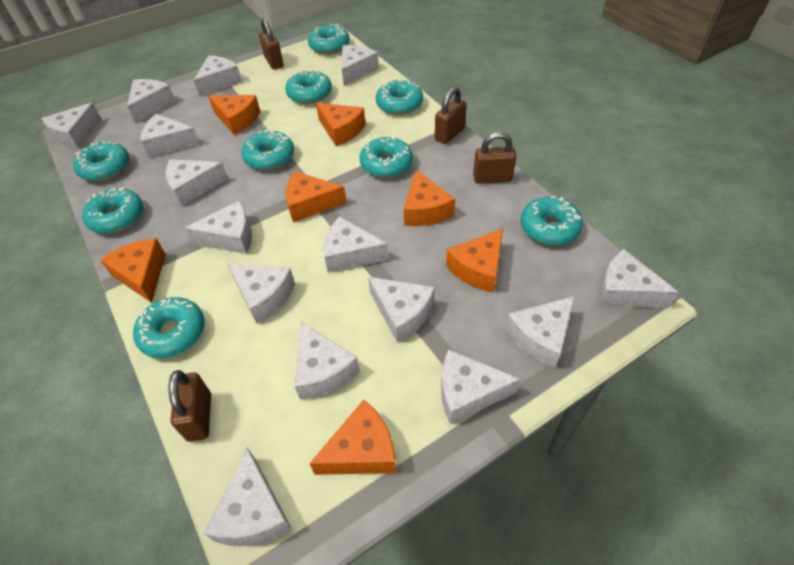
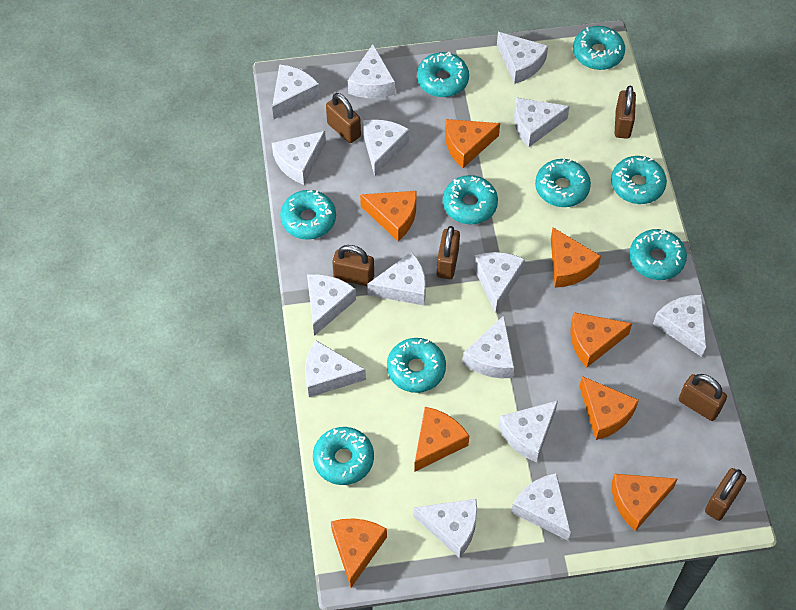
brown padlock: [168,370,211,442] [259,18,284,69] [435,87,467,144] [473,132,516,184] = 4 -> [326,93,361,143] [332,245,374,286] [437,226,460,279] [615,86,636,139] [679,374,727,421] [705,468,746,521] = 6
orange cheese: [100,238,166,303] [208,95,260,135] [286,171,346,222] [310,400,396,475] [316,103,365,146] [404,170,455,226] [446,228,503,293] = 7 -> [331,519,387,588] [360,191,416,241] [414,407,469,472] [445,119,500,168] [551,228,601,288] [570,312,632,368] [579,376,639,440] [611,474,678,531] = 8

